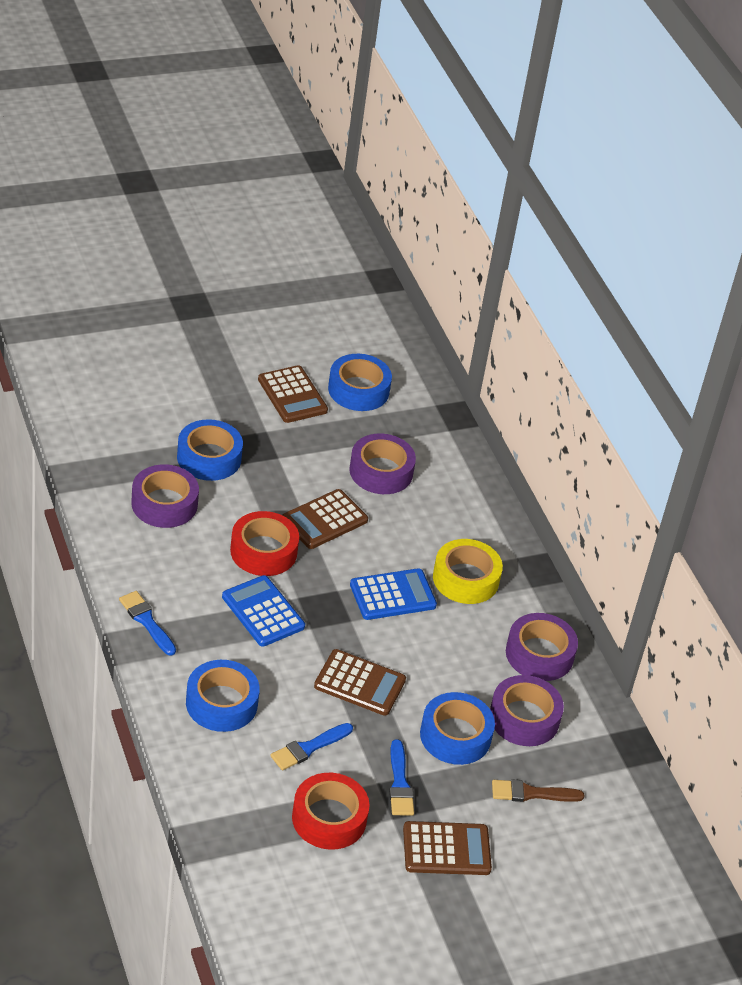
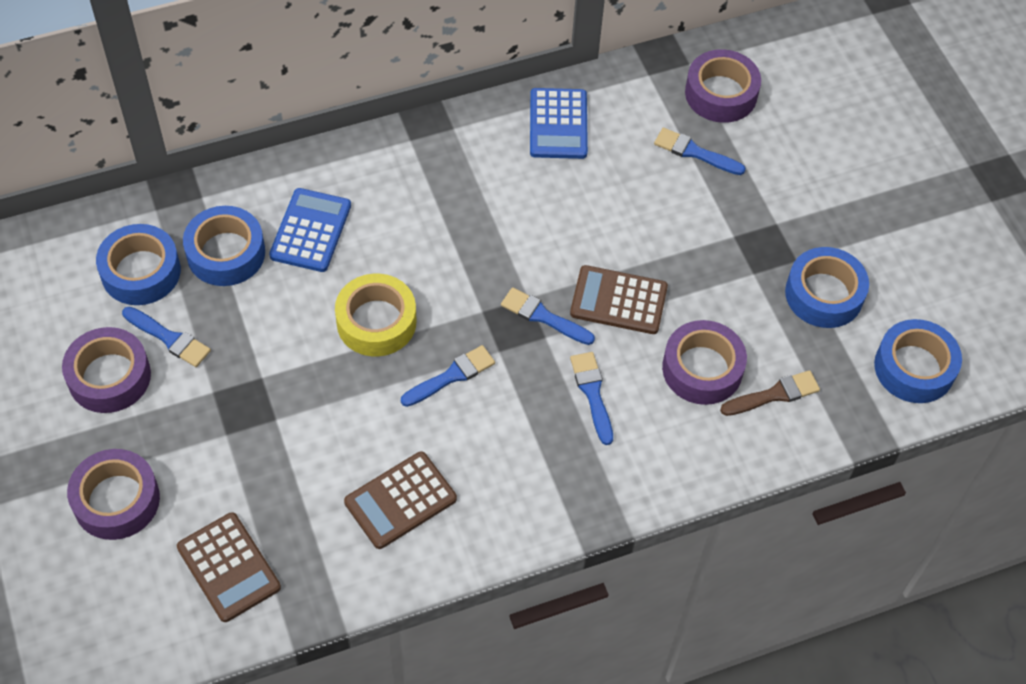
blue brush: [119,591,176,656] [270,723,353,770] [389,739,414,816] = 3 -> [122,307,211,367] [401,345,495,407] [501,287,595,345] [570,352,613,445] [654,128,746,175] = 5
brown calculator: [258,365,328,423] [282,489,368,549] [314,649,406,716] [403,821,492,875] = 4 -> [177,512,281,622] [344,451,457,549] [570,265,668,334] = 3
red tape: [230,511,299,576] [292,773,369,850] = 2 -> none = 0

